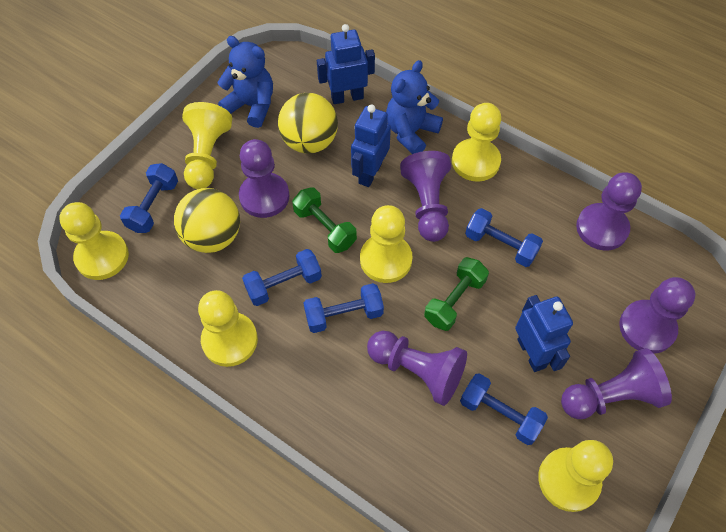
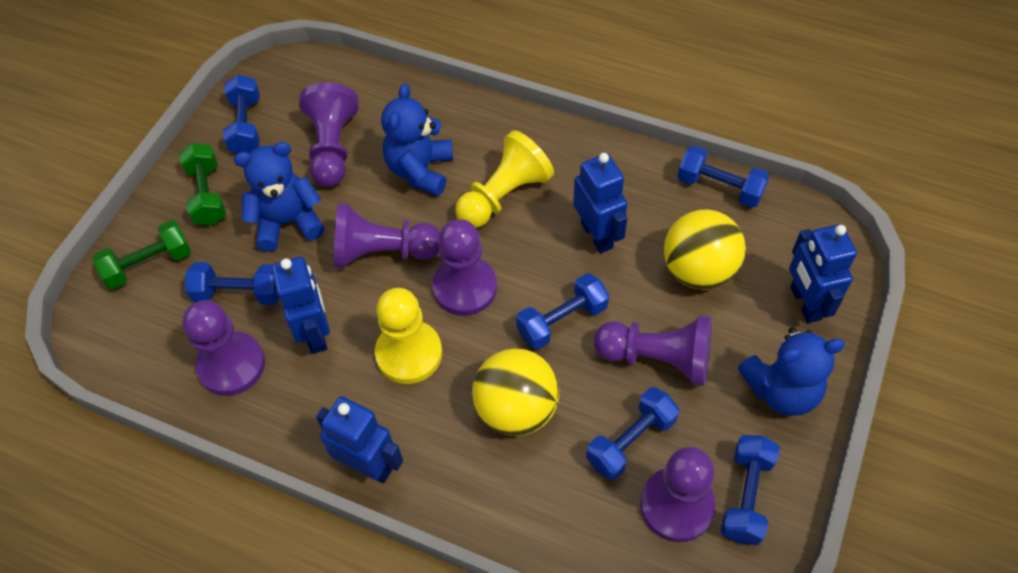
blue dumbbell: [120,163,178,233] [242,249,322,306] [303,283,384,333] [460,373,548,445] [465,208,543,267] = 5 -> [185,262,279,305] [223,75,260,153] [516,273,609,350] [586,387,679,480] [678,145,770,208] [721,435,780,545] = 6
blue robot: [317,24,375,104] [351,104,391,187] [515,295,573,372] = 3 -> [272,257,330,354] [316,396,403,483] [573,153,627,253] [789,224,857,323] = 4
blue teddy bear: [217,36,273,128] [386,60,443,154] = 2 -> [234,142,324,252] [381,83,453,196] [738,327,845,416] = 3
yellow pawn: [59,202,129,280] [182,102,232,189] [198,290,258,367] [360,205,413,283] [452,103,501,182] [538,440,613,512] = 6 -> [375,288,442,384] [455,130,554,228] = 2

